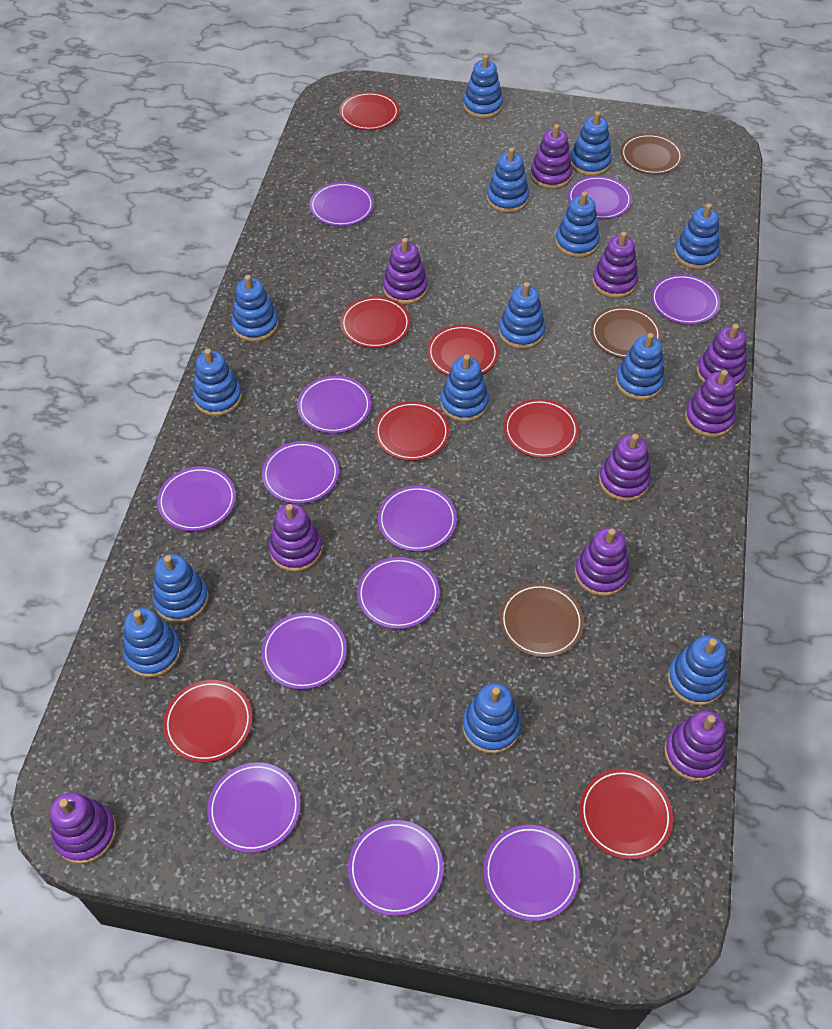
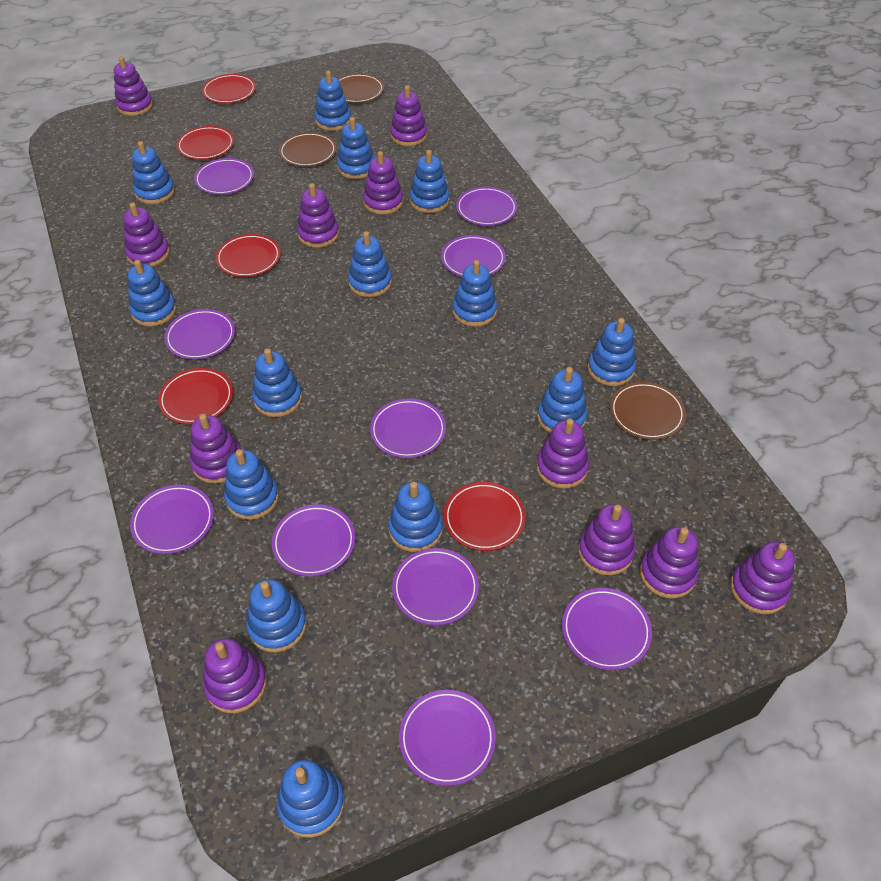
purple plate: [157,466,236,531] [207,762,301,853] [261,613,347,690] [262,441,339,504] [297,376,371,434] [310,182,374,226] [348,820,444,916] [357,557,440,629] [378,485,457,552] [484,825,580,921] [568,176,632,219] [651,274,721,325] = 12 -> [130,484,214,554] [164,309,235,360] [194,158,254,195] [272,505,355,577] [370,398,446,458] [392,548,479,625] [399,690,496,786] [441,235,506,277] [456,187,517,226] [562,588,652,670] = 10
purple stacking toy: [50,792,117,864] [269,504,323,572] [383,238,428,305] [530,124,572,189] [575,528,630,596] [592,232,638,298] [599,434,651,502] [664,711,726,781] [685,370,736,438] [697,324,746,388] = 10 -> [114,56,153,116] [124,203,170,267] [190,414,241,484] [203,638,267,713] [297,183,339,248] [363,151,403,215] [390,85,427,146] [536,419,589,489] [578,504,635,575] [640,526,699,599] [730,542,795,614] = 11
red plate: [163,680,253,763] [339,92,399,130] [340,296,410,348] [375,401,450,461] [427,325,499,376] [504,399,579,458] [580,769,673,860] = 7 -> [158,368,233,424] [177,126,234,160] [202,74,256,104] [216,234,281,277] [444,482,526,551] = 5

